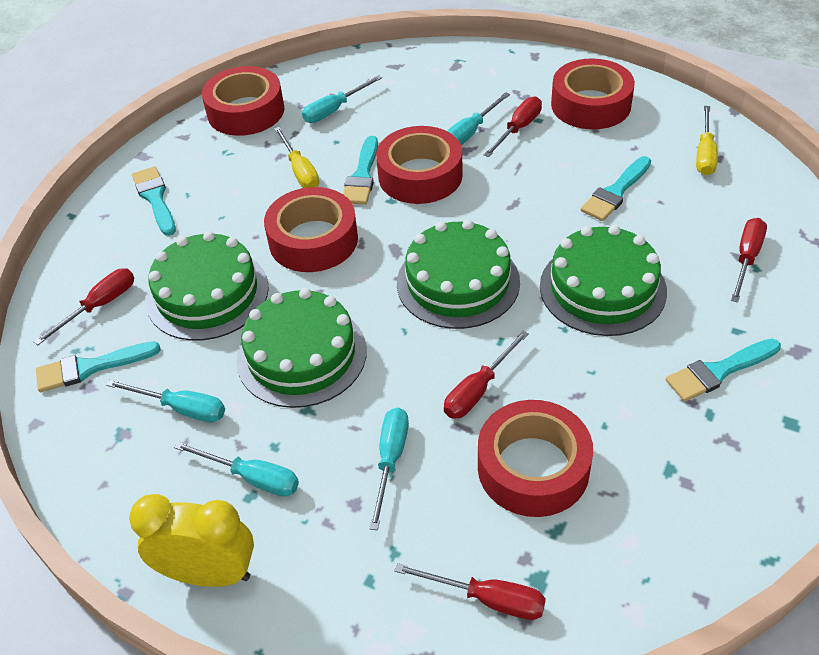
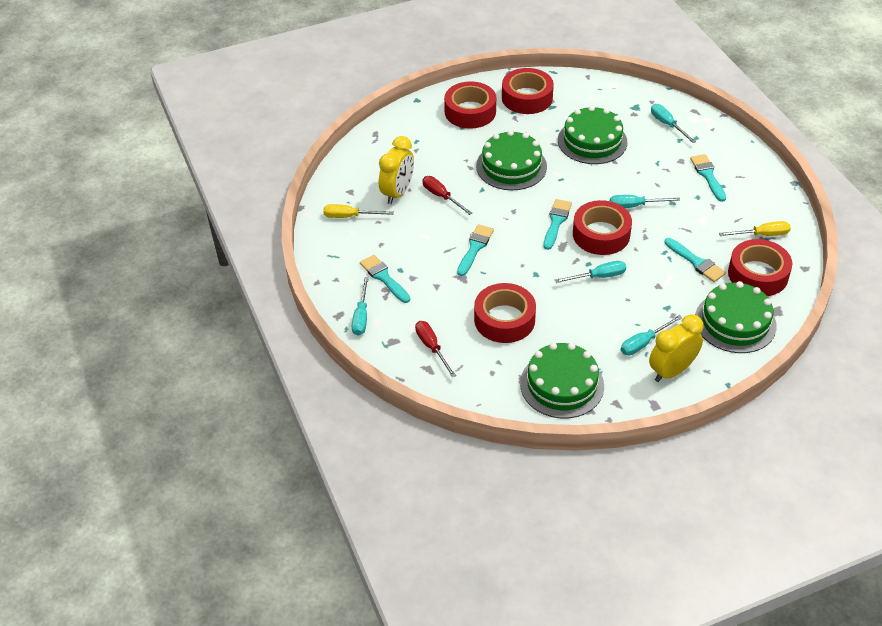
red screwdriver: [33,268,134,345] [394,563,546,620] [444,330,529,419] [484,96,542,157] [731,218,767,302] = 5 -> [415,321,456,377] [422,176,472,215] = 2
yellow clock: [129,494,254,587] = 1 -> [379,136,414,204] [649,314,703,382] = 2

